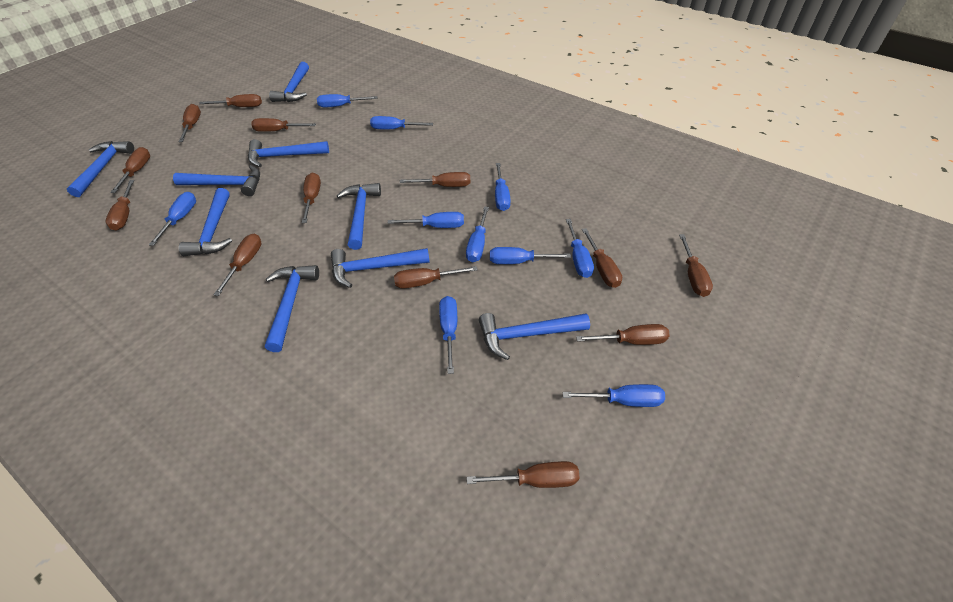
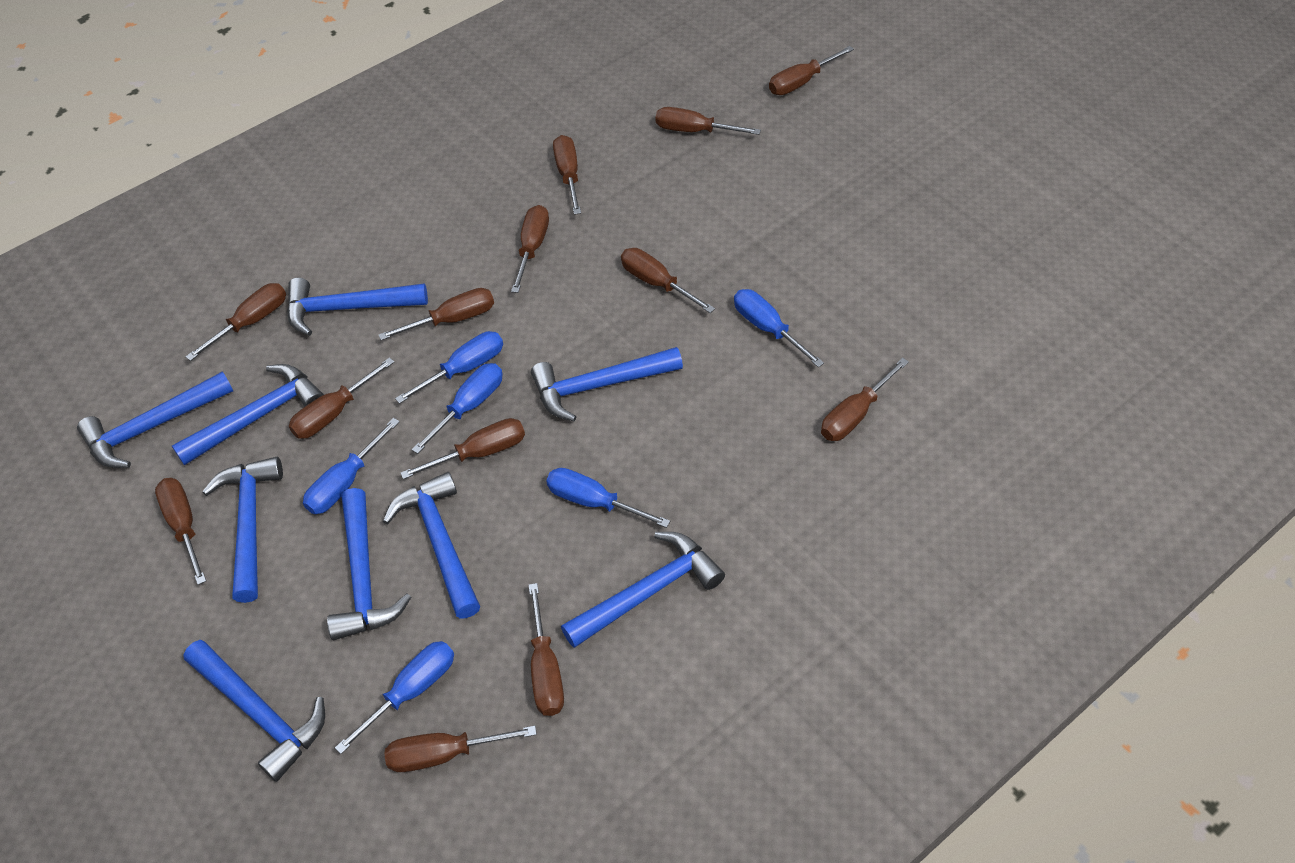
blue screwdriver: [149,192,196,246] [317,94,377,107] [370,116,433,129] [388,212,464,228] [439,296,457,374] [466,206,489,262] [490,247,571,264] [495,163,511,211] [562,384,665,407] [566,219,594,278] = 10 -> [303,418,400,514] [335,641,454,754] [395,331,503,404] [412,363,503,454] [546,468,670,528] [734,289,824,367] = 6

